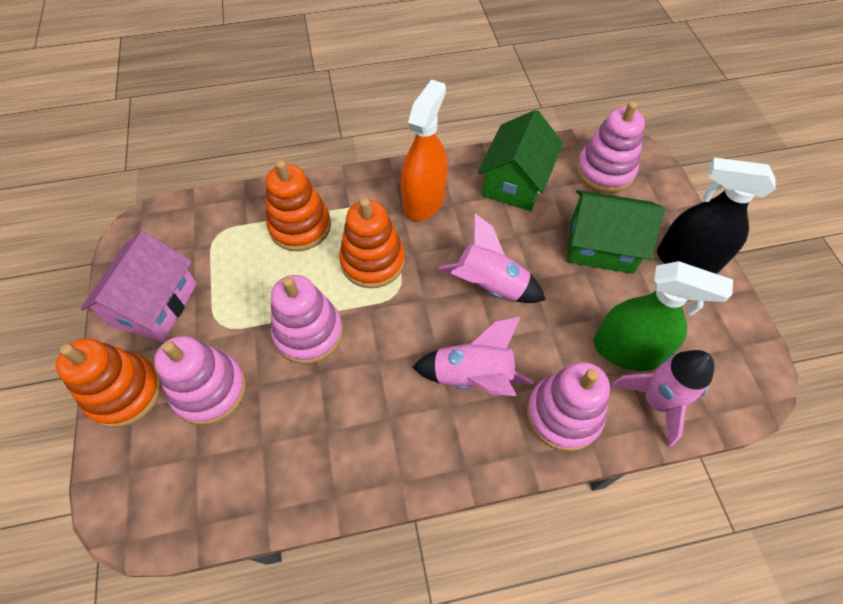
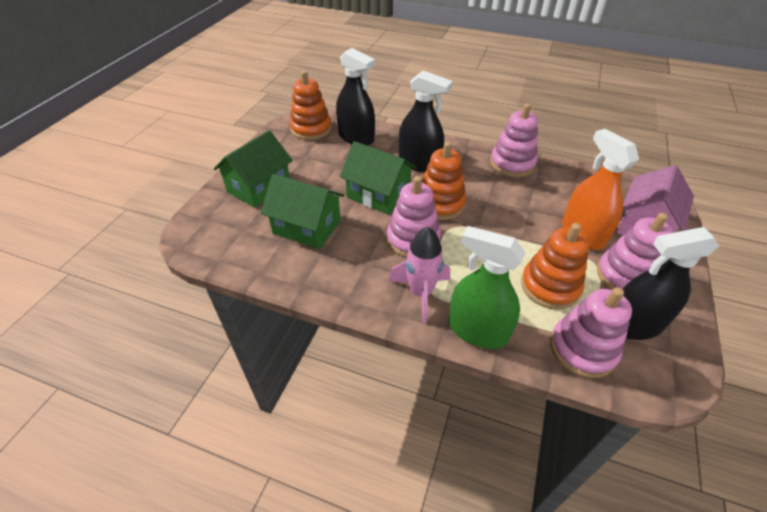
black spray bottle: [657,158,776,274] = 1 -> [336,48,375,146] [399,71,452,172] [623,227,719,340] = 3
green house: [478,110,563,211] [567,190,665,274] = 2 -> [214,130,293,208] [261,174,344,249] [340,141,417,215] = 3
pink rocket: [413,317,533,396] [439,213,546,303] [612,350,714,447] = 3 -> [389,227,450,323] = 1

